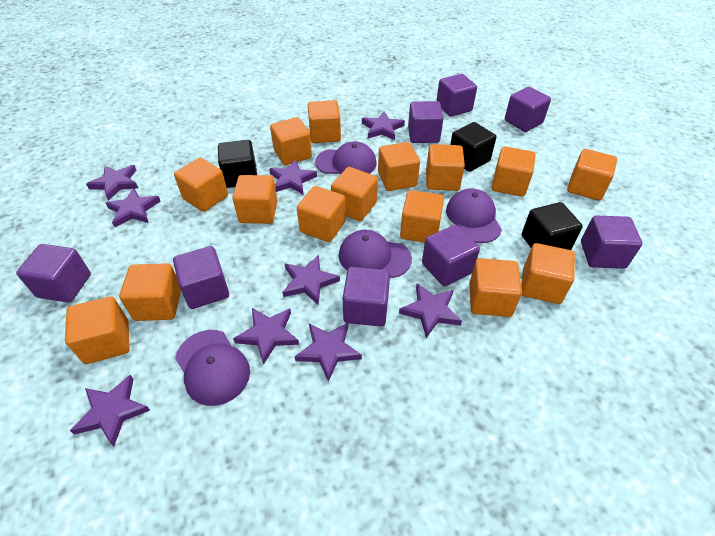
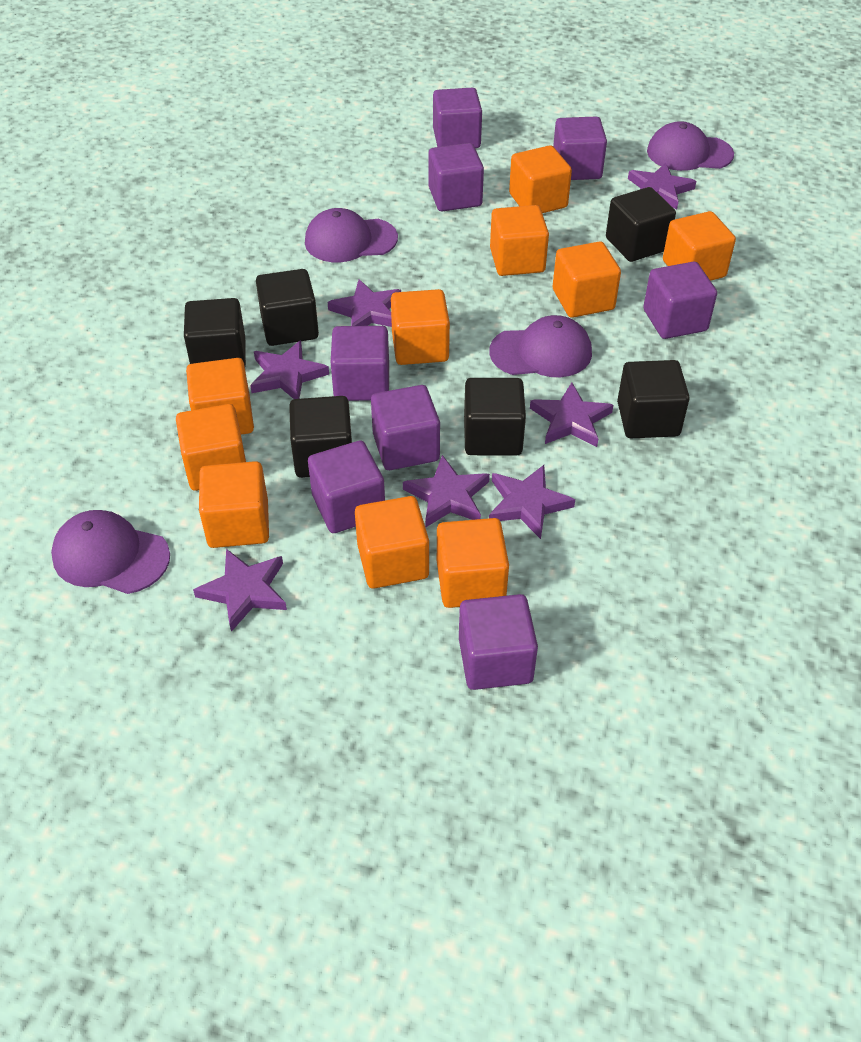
black cube: [218,140,257,188] [450,122,496,172] [522,202,583,250] = 3 -> [184,298,246,366] [256,269,319,346] [289,396,352,478] [464,378,526,455] [606,187,676,262] [617,360,690,438] = 6
orange cube: [65,296,130,364] [119,263,181,321] [174,158,228,212] [232,175,278,224] [270,117,312,165] [297,186,346,242] [308,100,341,143] [331,167,378,221] [378,142,420,191] [400,190,444,243] [426,144,465,191] [469,258,522,317] [492,146,536,197] [521,243,575,304] [567,149,617,201] = 15 -> [176,404,246,491] [186,358,254,435] [199,461,269,548] [355,496,429,589] [391,289,450,365] [437,518,509,608] [490,205,549,276] [509,145,572,213] [553,241,621,318] [663,211,736,281] = 10
purple star: [70,375,150,447] [86,165,138,201] [106,188,161,227] [233,308,299,365] [269,159,317,194] [282,255,340,305] [295,322,362,382] [362,111,405,140] [399,283,462,338] = 9 -> [193,549,287,632] [250,340,329,399] [328,279,401,327] [403,455,490,528] [489,465,575,539] [530,382,613,447] [628,163,696,210] = 7

